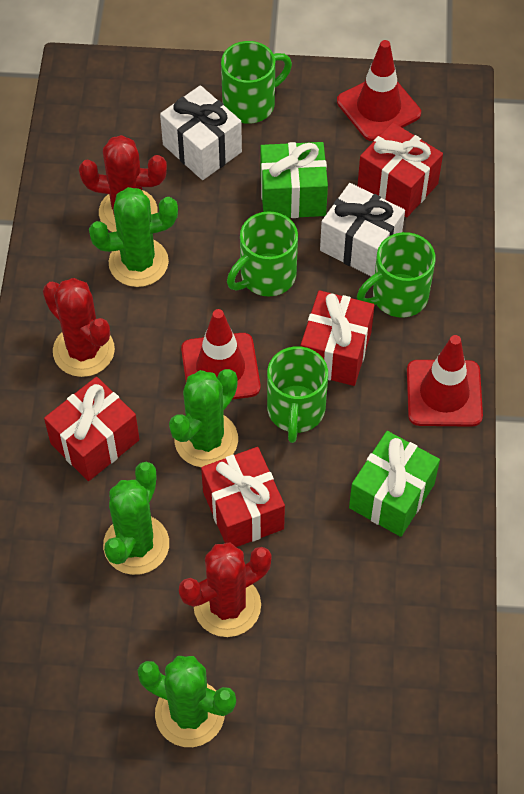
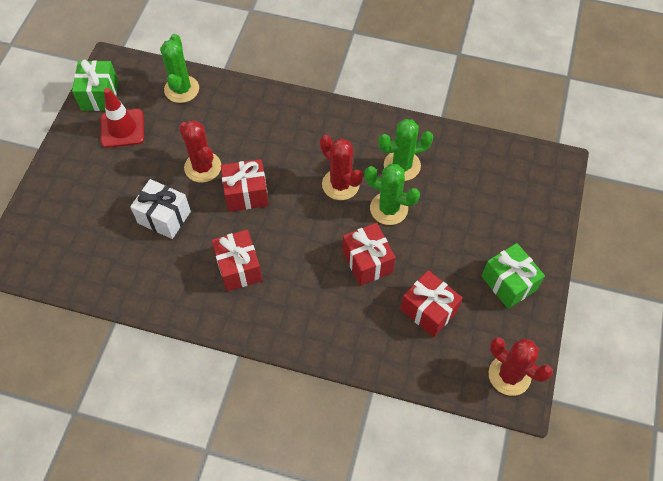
green cactus: [89,187,178,287] [103,462,169,575] [137,656,236,747] [169,369,238,467] = 4 -> [160,34,199,103] [365,164,420,225] [378,119,433,181] = 3
green mug: [221,41,292,124] [227,211,298,296] [267,346,328,443] [357,232,435,318] = 4 -> none = 0
red traffic cone: [181,309,260,400] [337,40,421,141] [407,335,483,427] = 3 -> [101,88,144,148] = 1
white gift: [160,85,242,180] [320,183,405,276] = 2 -> [130,179,191,239] = 1

